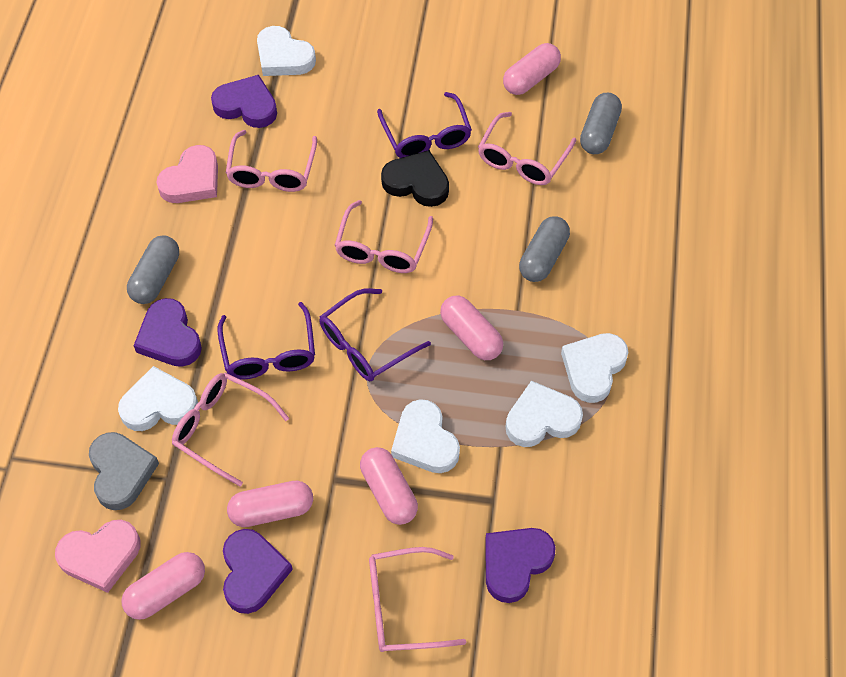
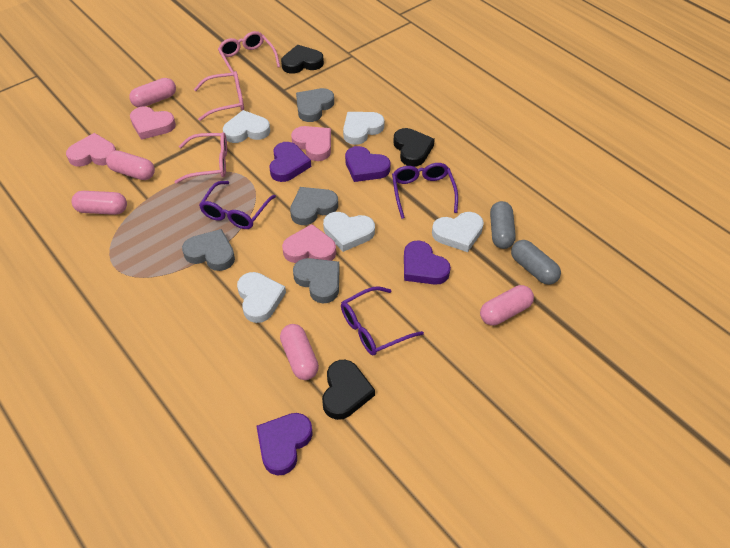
black heart: [381,150,449,207] = 1 -> [281,45,324,74] [322,360,375,420] [394,128,435,167] = 3
grey capsule: [127,235,179,304] [519,216,570,282] [580,93,622,154] = 3 -> [490,201,516,249] [511,240,561,285] = 2
grey heart: [89,432,159,510] = 1 -> [182,229,235,271] [290,187,338,225] [293,258,340,303] [296,88,334,122] = 4
pink glasses: [172,373,289,486] [226,130,317,192] [334,200,433,273] [369,547,466,652] [478,112,576,185] = 5 -> [175,132,227,184] [194,71,244,121] [218,31,280,73] = 3
pink heart: [55,520,141,593] [156,145,218,203] = 2 -> [66,133,116,167] [130,107,176,140] [282,224,336,263] [291,126,331,161] = 4

